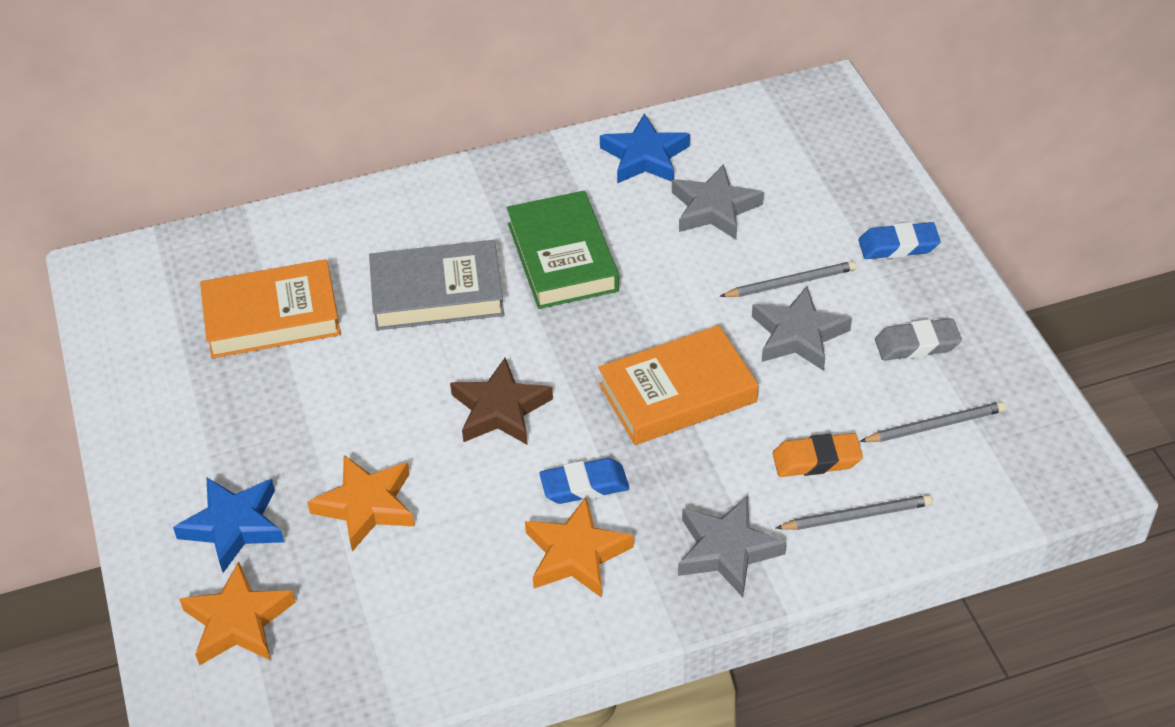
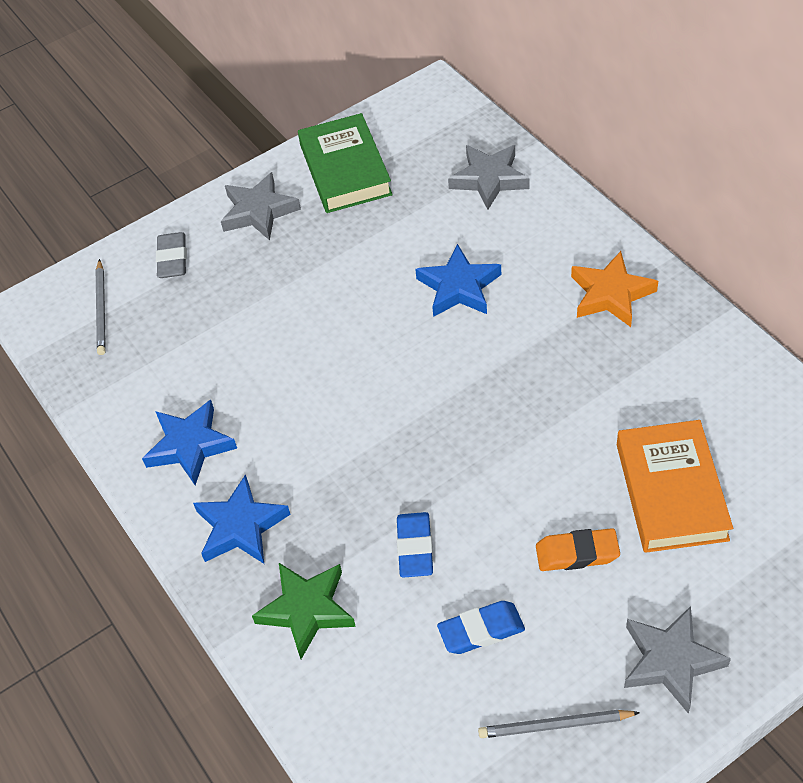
blue star: [173,477,284,573] [600,114,690,183] = 2 -> [142,400,237,485] [193,474,291,564] [415,244,501,317] = 3
brown star: [450,358,553,445] = 1 -> none = 0
green star: none = 0 -> [252,563,356,659] = 1
grey book: [369,240,504,330] = 1 -> none = 0
grey pencil: [719,261,857,297] [776,495,933,530] [859,402,1006,442] = 3 -> [96,259,106,355] [478,710,640,738] = 2
orange book: [200,259,341,358] [598,325,758,445] = 2 -> [617,420,733,553] = 1
orange star: [179,561,296,666] [307,455,415,552] [525,497,634,598] = 3 -> [571,251,658,327] = 1

